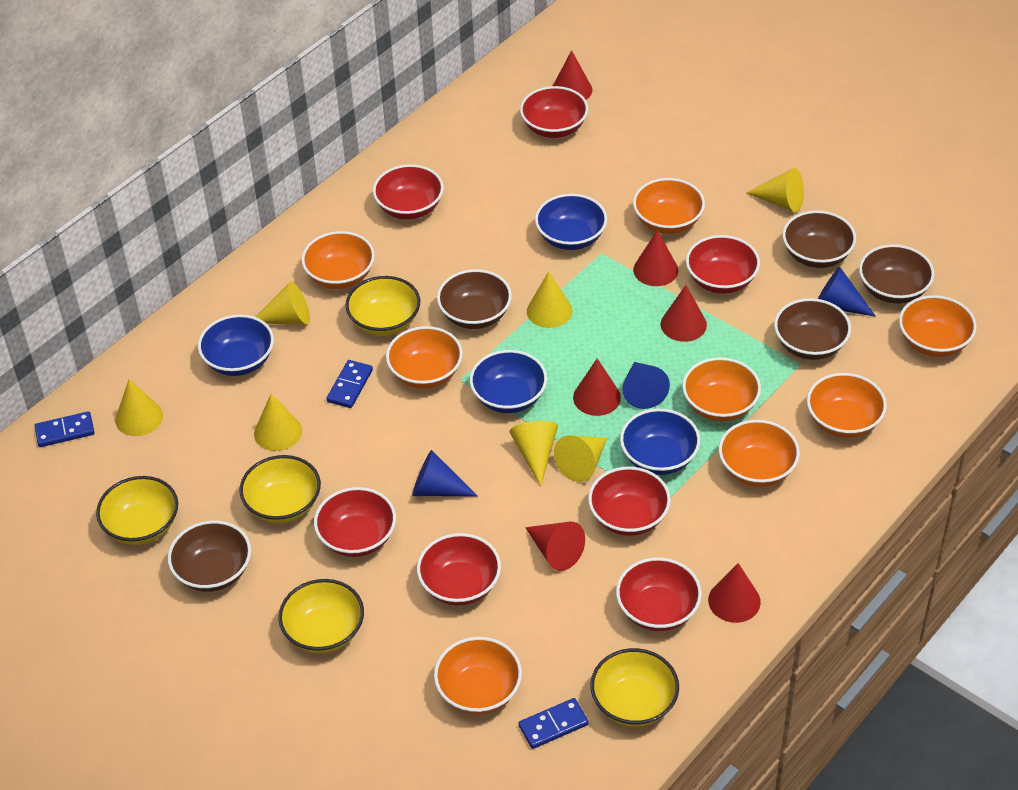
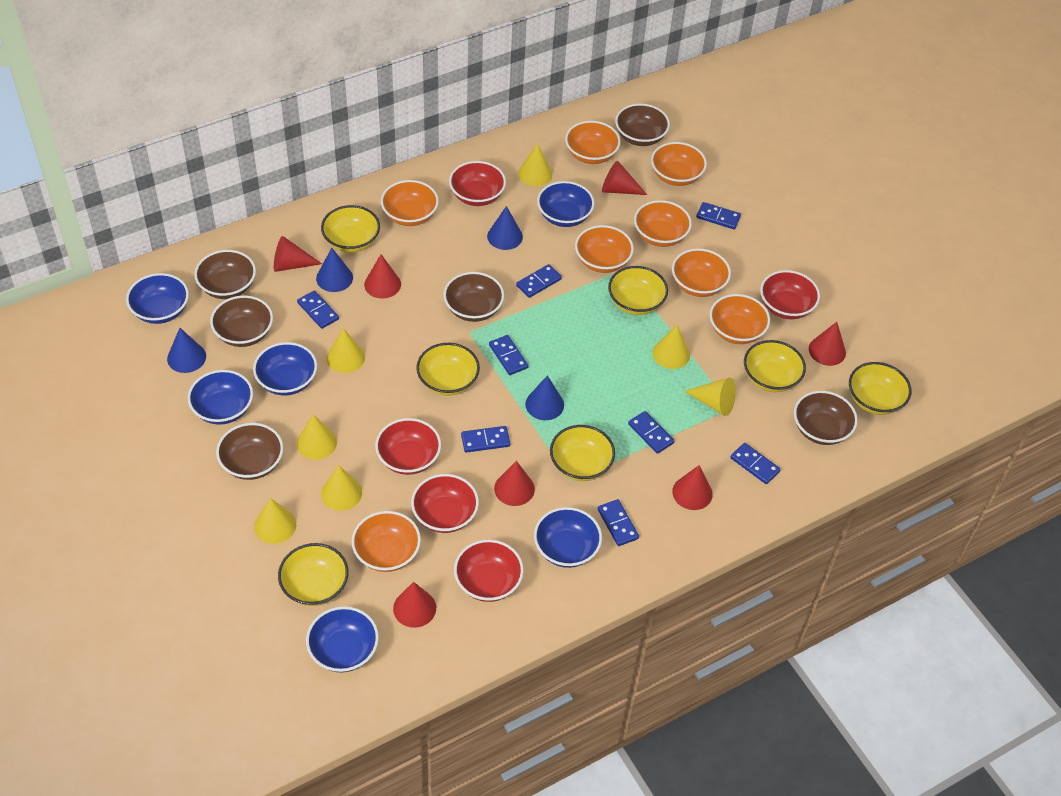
blue bowl: [198,314,274,376] [470,350,547,413] [535,194,607,250] [620,408,700,475] = 4 -> [126,273,189,324] [188,370,253,425] [253,342,317,396] [306,606,379,673] [534,507,602,568] [537,181,595,227] = 6
blue cone: [412,450,478,497] [622,362,670,409] [818,267,876,317] = 3 -> [167,328,206,373] [316,248,353,292] [487,206,523,250] [525,375,564,420] = 4
blue domino: [35,411,94,447] [326,360,373,408] [519,698,589,749] = 3 -> [297,290,339,329] [461,426,510,453] [489,335,529,375] [516,264,562,298] [597,499,639,546] [628,411,674,454] [696,202,741,229] [730,443,781,484] = 8
brown bowl: [168,521,251,592] [437,269,512,329] [774,298,851,360] [782,210,856,268] [859,244,935,304] = 5 -> [194,250,256,299] [210,295,273,347] [216,423,283,480] [443,272,504,322] [615,104,670,146] [794,391,858,445] = 6
red bowl: [314,487,396,557] [373,164,444,220] [417,533,501,605] [520,86,588,138] [588,467,671,536] [616,557,702,631] [686,235,760,294] = 7 -> [375,418,441,475] [411,474,479,533] [449,161,506,206] [454,540,524,602] [760,270,820,319] = 5
red cone: [525,522,585,571] [553,50,592,100] [573,358,621,416] [633,230,678,286] [661,285,707,342] [708,563,761,623] = 6 -> [274,236,322,272] [364,254,401,299] [393,582,436,628] [494,461,535,506] [602,161,647,195] [672,465,713,510] [809,322,846,366] = 7
yellow bowl: [96,476,178,545] [239,455,321,523] [278,579,364,653] [346,276,420,336] [590,648,679,727] = 5 -> [278,543,349,606] [321,205,380,253] [416,343,480,396] [550,425,615,481] [608,266,668,315] [744,340,806,392] [849,362,911,415] = 7

